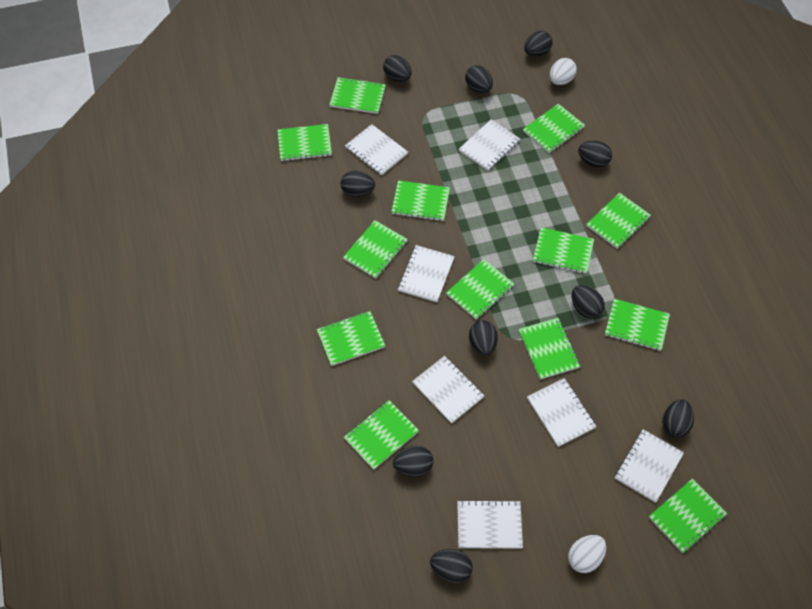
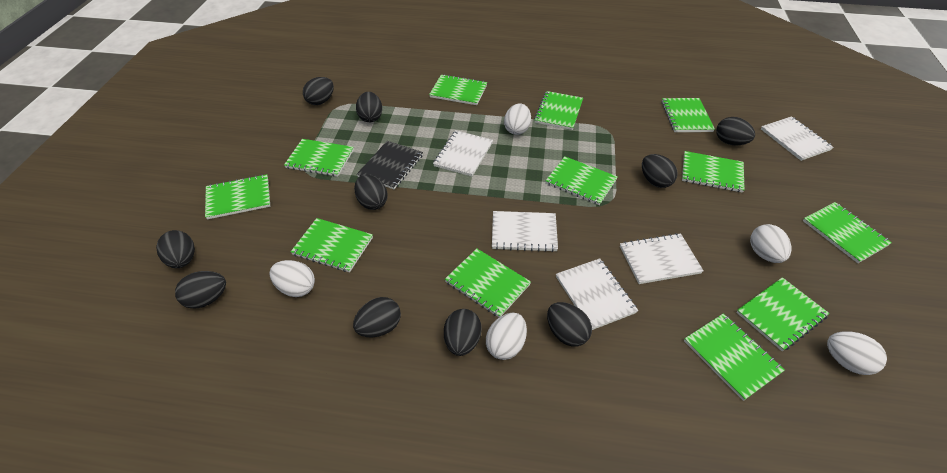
black notebook: none = 0 -> [357,141,423,189] = 1
green notebook: [278,124,332,161] [317,311,385,366] [329,77,386,114] [343,220,408,278] [344,400,419,470] [391,180,450,221] [446,259,514,320] [519,318,580,379] [523,104,585,153] [533,227,594,274] [586,193,651,249] [605,299,670,351] [649,478,727,553] = 13 -> [205,174,270,219] [284,139,354,177] [291,218,373,272] [429,74,487,105] [445,248,531,317] [534,91,583,130] [546,156,618,205] [661,98,715,132] [682,151,745,193] [684,313,785,401] [736,277,829,351] [803,202,892,263] = 12
white egg: [550,58,577,85] [568,535,606,573] = 2 -> [269,260,315,297] [486,313,527,360] [504,103,531,135] [750,224,791,263] [827,331,887,375] = 5
white notebook: [345,124,408,176] [398,245,455,302] [412,356,484,424] [457,500,523,548] [459,119,520,171] [527,378,597,447] [615,429,684,503] = 7 -> [433,130,493,177] [492,211,558,252] [556,258,638,330] [620,233,704,284] [761,116,833,161] = 5

